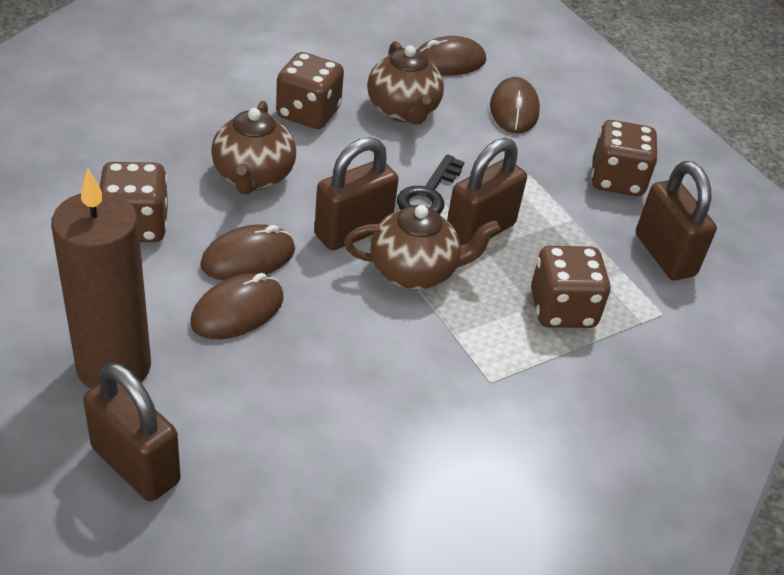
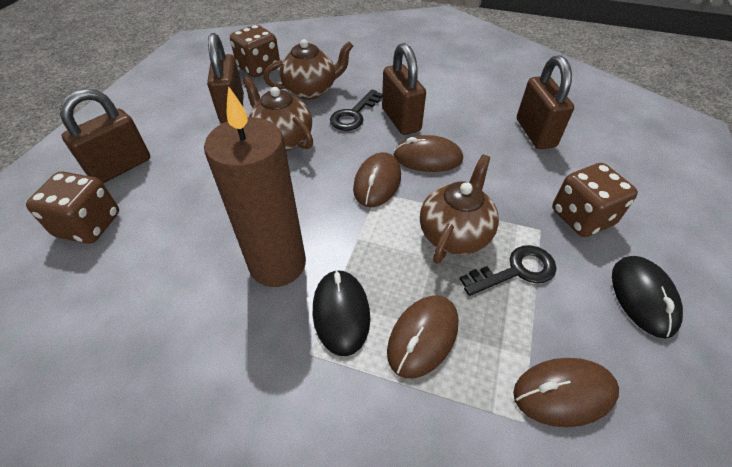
black key: [397,154,464,214] = 1 -> [330,90,382,131] [460,245,557,296] = 2
black mouse: none = 0 -> [313,269,370,356] [612,256,683,338] = 2
brown dice: [100,162,168,242] [276,52,344,129] [531,246,611,328] [591,120,658,196] = 4 -> [26,171,119,244] [230,25,280,77] [552,163,638,237] = 3

